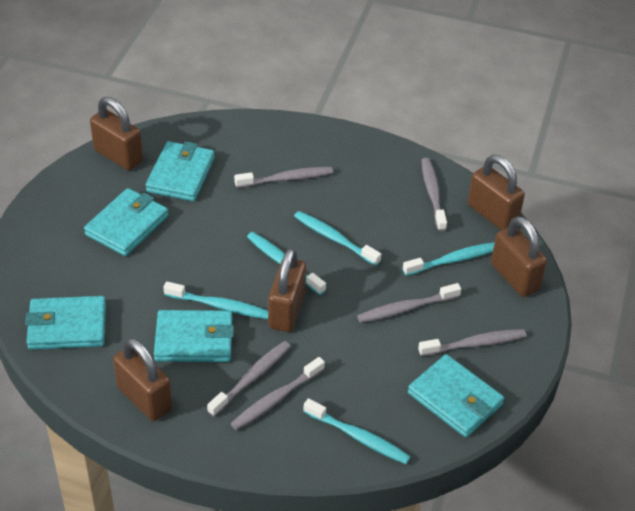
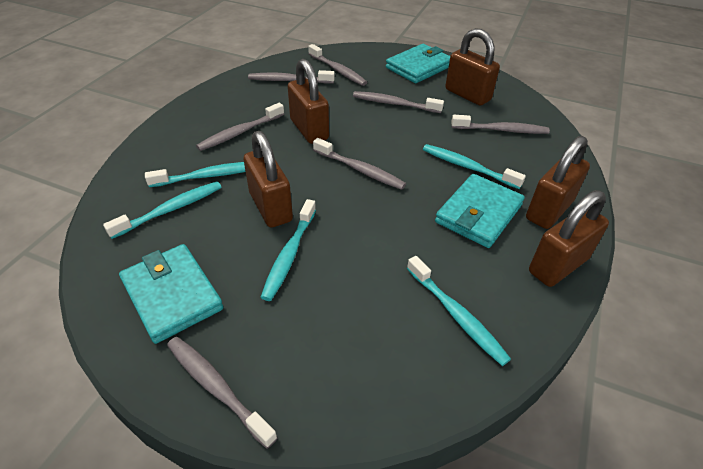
grey toothbrush: [207,341,291,417] [230,357,325,430] [234,167,333,188] [357,283,461,323] [418,329,526,356] [421,158,447,232] = 6 -> [167,337,278,449] [196,103,284,151] [248,70,335,84] [308,44,367,86] [313,138,406,190] [353,91,444,113] [451,115,550,134] = 7
turquoise wallet: [25,296,106,350] [84,188,169,256] [146,141,215,201] [154,310,234,362] [408,354,504,438] = 5 -> [119,244,223,344] [386,44,450,83] [435,174,525,248] = 3

